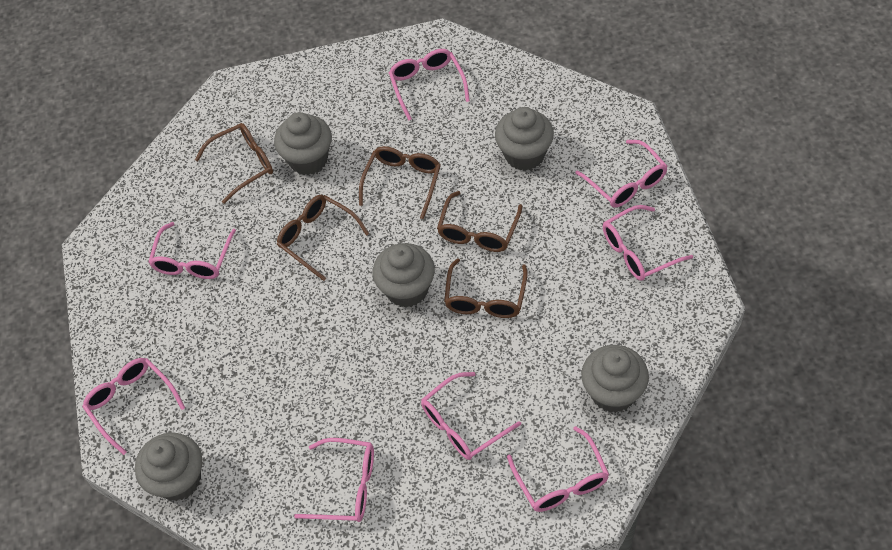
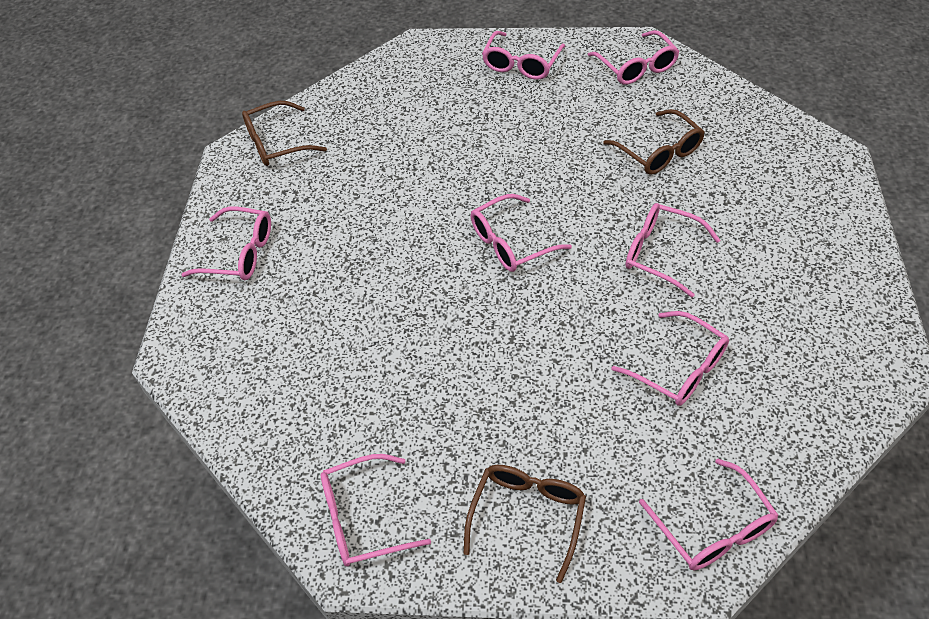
brown glasses: [195,123,273,204] [277,195,369,281] [359,146,441,219] [437,191,522,252] [444,258,528,318] = 5 -> [242,101,327,166] [463,465,586,583] [603,109,705,175] = 3
grey cupcake: [135,432,202,501] [274,112,332,175] [372,243,435,308] [495,107,554,171] [581,345,649,413] = 5 -> none = 0

